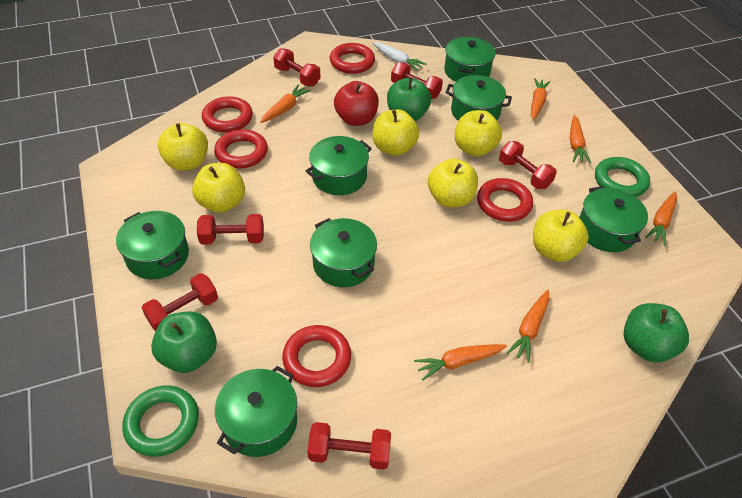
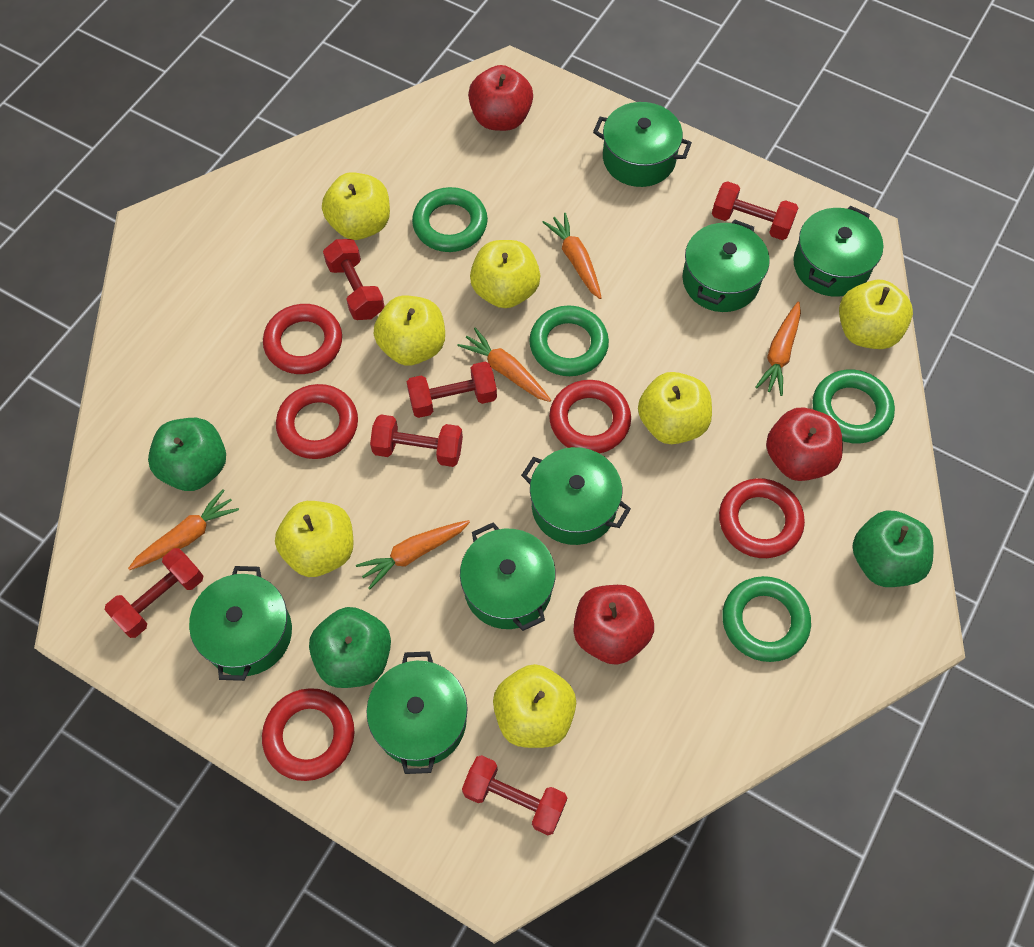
green ring: [122,385,199,457] [595,157,650,197] = 2 -> [412,187,488,252] [529,305,609,376] [722,576,811,662] [813,369,895,443] = 4
orange carrot: [260,84,311,123] [414,344,507,381] [507,290,549,363] [531,78,550,120] [570,115,591,163] [645,191,677,246] = 6 -> [128,489,239,570] [356,520,470,589] [457,328,551,402] [542,213,602,299] [755,301,801,396] = 5
red apple: [334,81,379,126] = 1 -> [468,65,533,131] [573,585,654,665] [766,407,843,481] = 3
white carrot: [373,42,426,71] = 1 -> none = 0
yellow apple: [158,123,208,171] [192,163,245,213] [372,109,419,156] [428,158,478,207] [455,110,502,156] [533,210,589,262] = 6 -> [275,501,354,577] [322,172,390,240] [374,296,445,366] [470,240,541,308] [493,664,576,748] [638,372,712,444] [839,280,913,349] = 7

